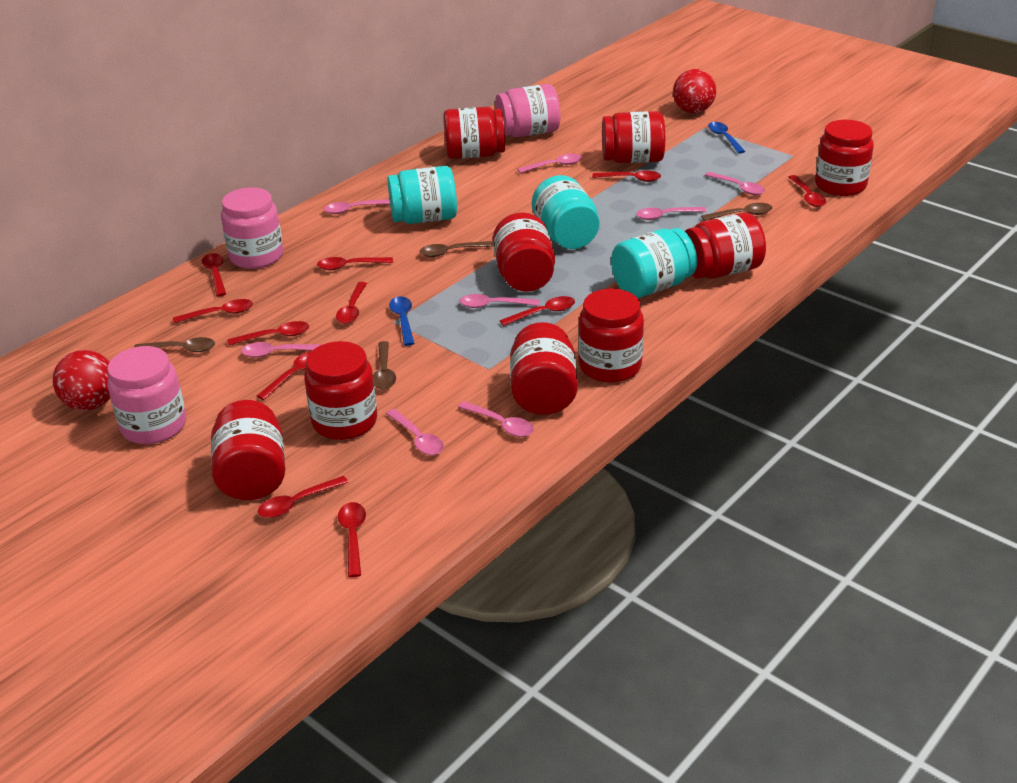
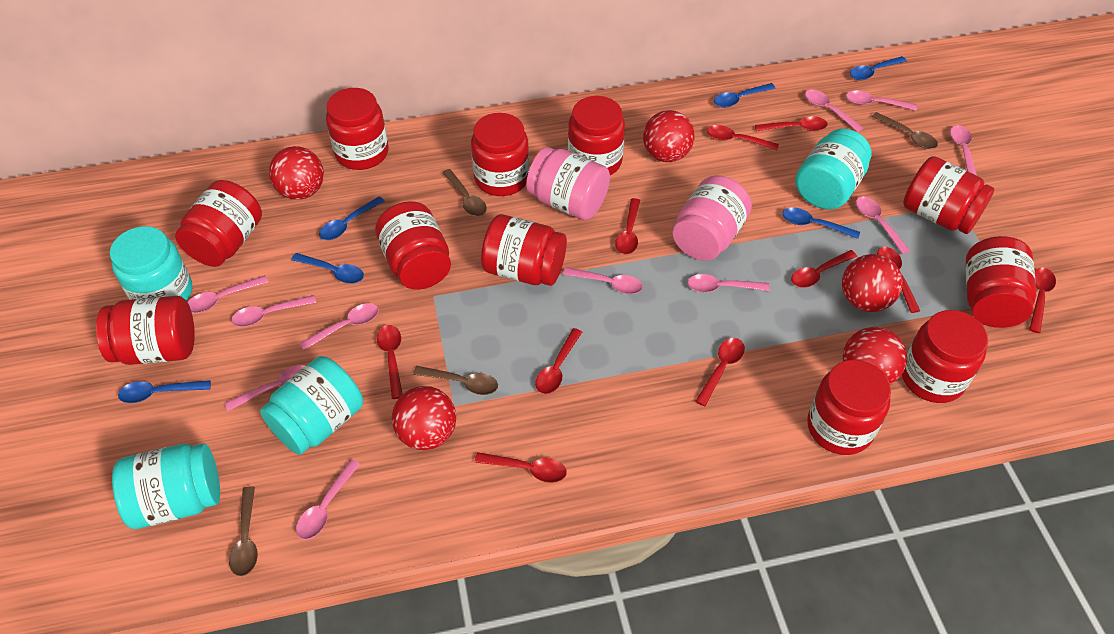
blue spoon: [389,296,415,346] [708,122,745,153] = 2 -> [118,380,211,403] [291,253,364,284] [319,196,385,240] [714,83,776,108] [782,208,860,239] [850,56,907,80] = 6
pink jar: [107,346,186,444] [221,187,283,269] [495,84,561,137] = 3 -> [526,147,610,220] [672,175,752,261] = 2
pink spoon: [241,342,323,358] [324,199,390,214] [386,409,444,455] [458,401,534,437] [460,294,539,308] [517,154,582,173] [636,207,707,220] [705,172,765,195] = 8 -> [188,275,268,313] [225,365,305,411] [231,295,316,327] [296,459,360,540] [300,303,379,350] [563,267,643,294] [688,274,770,292] [805,89,863,132] [846,91,917,111] [856,197,910,254] [950,125,977,175] = 11
red ball: [53,350,110,410] [673,69,716,113] = 2 -> [269,146,324,200] [392,386,456,450] [643,110,695,162] [842,254,903,312] [843,327,907,385] = 5
red jar: [211,400,285,500] [304,341,377,440] [443,107,505,159] [493,212,555,292] [510,322,578,415] [578,289,644,383] [602,111,665,163] [685,213,766,279] [815,120,874,196] = 9 -> [96,296,195,365] [175,180,262,267] [326,88,389,170] [375,201,451,290] [471,113,529,196] [481,214,567,286] [568,96,625,175] [807,360,891,455] [902,310,988,403] [903,156,995,234] [966,236,1036,328] = 11
red spoon: [173,299,253,323] [202,253,226,296] [227,321,309,345] [257,351,311,400] [258,476,349,518] [317,257,393,270] [336,282,367,324] [338,502,366,577] [500,296,575,326] [592,171,661,182] [789,175,826,207] = 11 -> [377,325,403,399] [474,452,567,483] [535,328,582,394] [615,198,640,255] [695,338,745,406] [707,125,779,150] [755,116,828,132] [791,250,857,288] [877,247,920,313] [1029,268,1056,333] = 10
turquoise jar: [388,166,457,224] [532,175,599,249] [611,228,697,298] = 3 -> [110,226,192,301] [112,443,220,529] [260,356,363,455] [795,129,871,209] = 4

